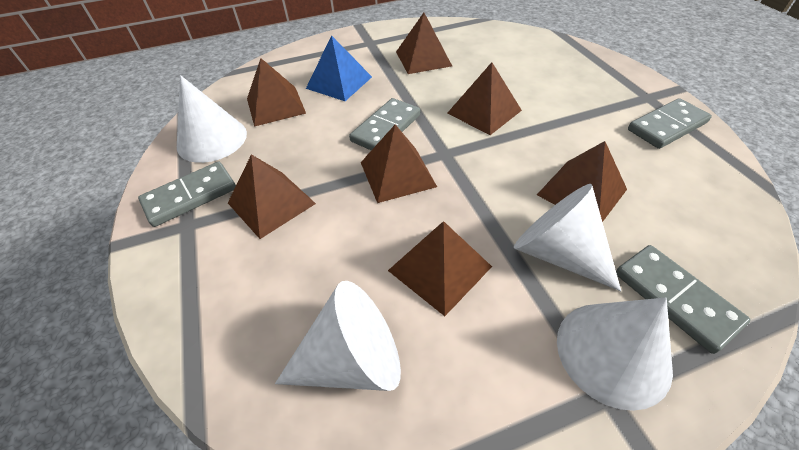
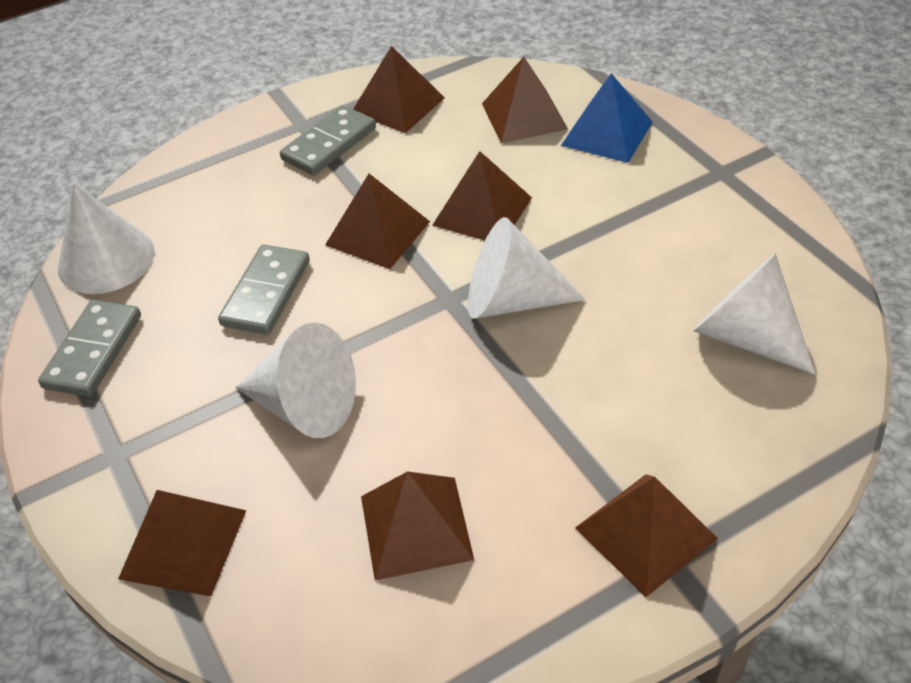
grey domino: [138,162,236,227] [349,98,420,150] [616,245,750,354] [628,98,712,149] = 4 -> [38,300,141,397] [218,245,310,335] [280,105,376,175] = 3

